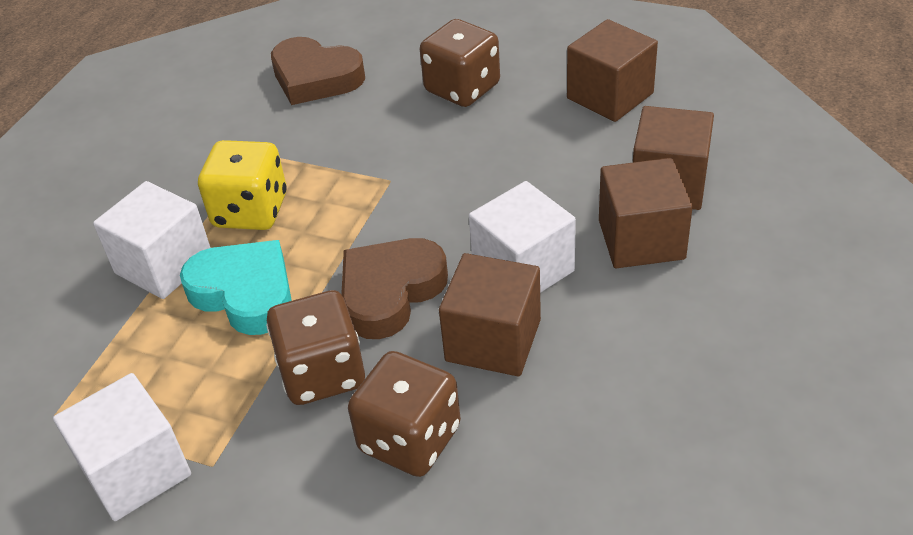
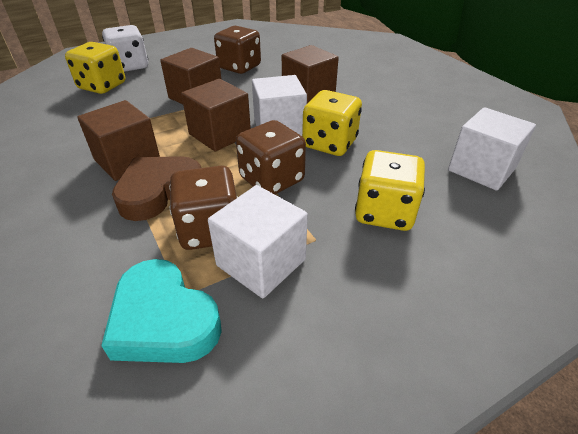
brown heart: [271,37,365,105] [341,238,448,339] = 2 -> [112,156,201,221] = 1
white dice: none = 0 -> [102,25,148,72] = 1
yellow dice: [198,140,287,230] = 1 -> [65,42,126,94] [302,90,362,156] [355,150,425,231] = 3

